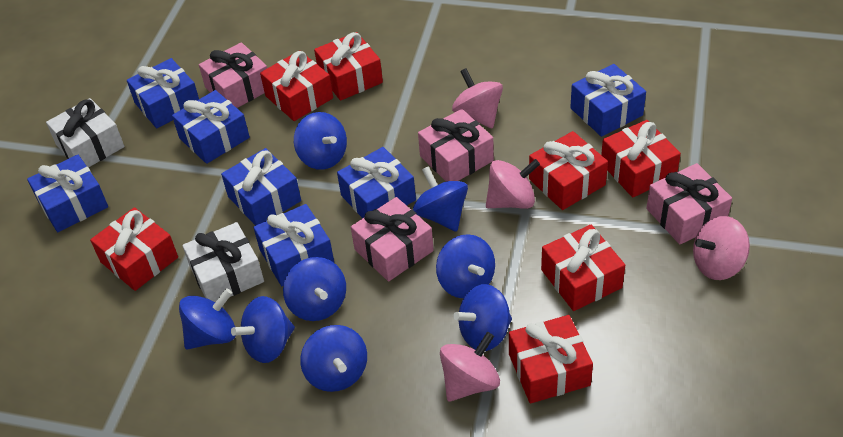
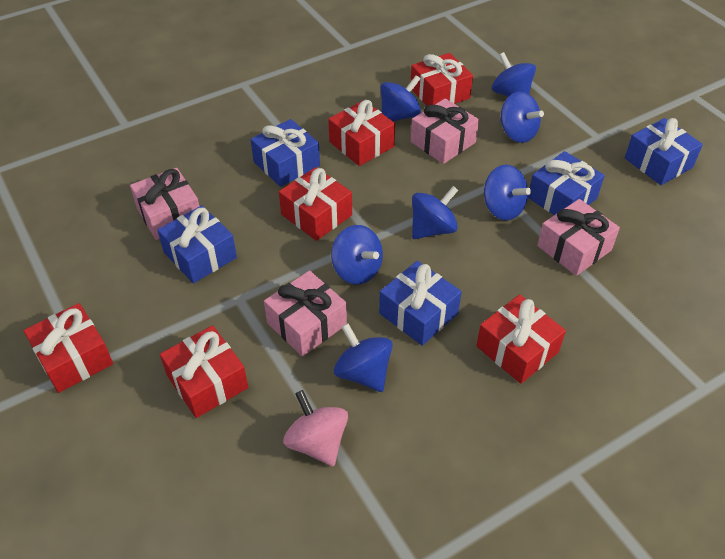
blue gift: [27,155,108,232] [127,58,199,128] [172,90,250,164] [221,148,301,226] [253,204,334,286] [337,147,416,218] [570,64,646,137] = 7 -> [157,205,237,284] [251,119,320,187] [379,261,462,346] [528,151,604,215] [625,118,703,185] = 5
blue spinning top: [179,288,236,350] [231,296,295,363] [283,257,346,321] [294,112,347,170] [300,325,367,392] [413,166,468,232] [436,234,495,298] [453,284,512,351] = 8 -> [331,225,383,284] [334,323,393,392] [381,75,421,121] [412,186,458,239] [483,165,531,221] [492,52,536,97] [500,91,544,143] = 7
pink spinning top: [440,332,500,401] [452,68,503,129] [486,159,540,209] [693,216,750,280] = 4 -> [283,390,348,467] = 1
red gift: [90,207,178,291] [260,51,333,121] [314,32,383,101] [509,315,593,404] [529,131,608,210] [541,225,625,311] [601,120,681,198] = 7 -> [24,303,113,393] [160,325,248,418] [279,167,352,241] [328,100,395,166] [411,53,473,106] [476,295,566,384] = 6
white gift: [46,98,124,168] [182,222,264,302] = 2 -> none = 0

